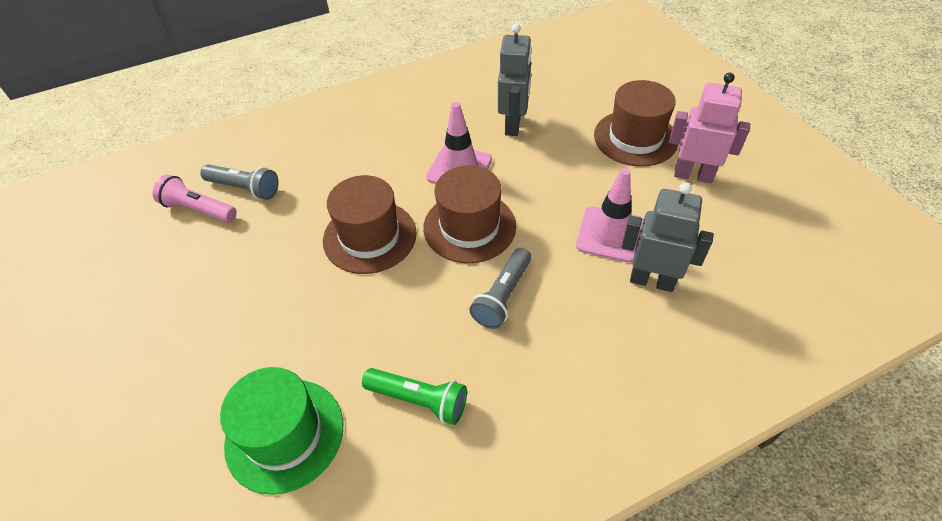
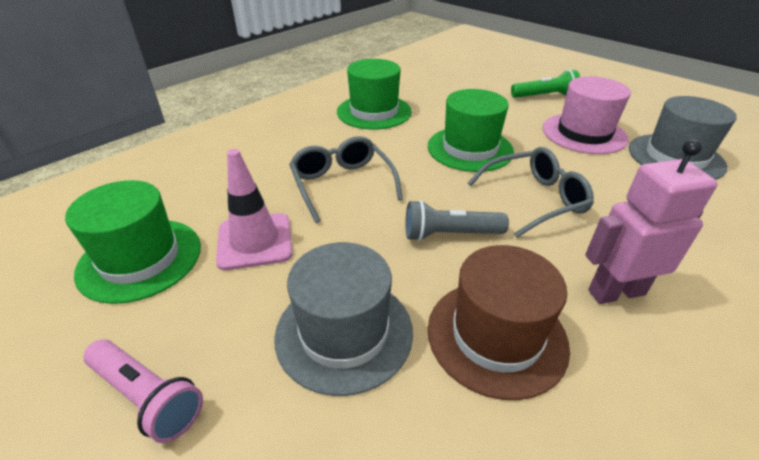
brown hat: [323,175,417,274] [423,165,516,263] [594,80,678,167] = 3 -> [428,245,570,400] = 1
green hat: [220,367,343,495] = 1 -> [65,180,201,304] [337,59,412,130] [428,89,514,172] = 3
grey flashlight: [200,164,279,200] [469,248,531,329] = 2 -> [405,200,509,241] = 1
grey glasses: none = 0 -> [289,136,403,223] [468,147,594,238] = 2
grey hat: none = 0 -> [274,242,413,396] [629,96,737,180] = 2
grey robot: [498,24,532,136] [622,182,713,292] = 2 -> none = 0
pink hat: none = 0 -> [543,76,631,154] = 1
pink traffic cone: [426,102,492,184] [576,168,643,263] = 2 -> [216,149,292,270] = 1

